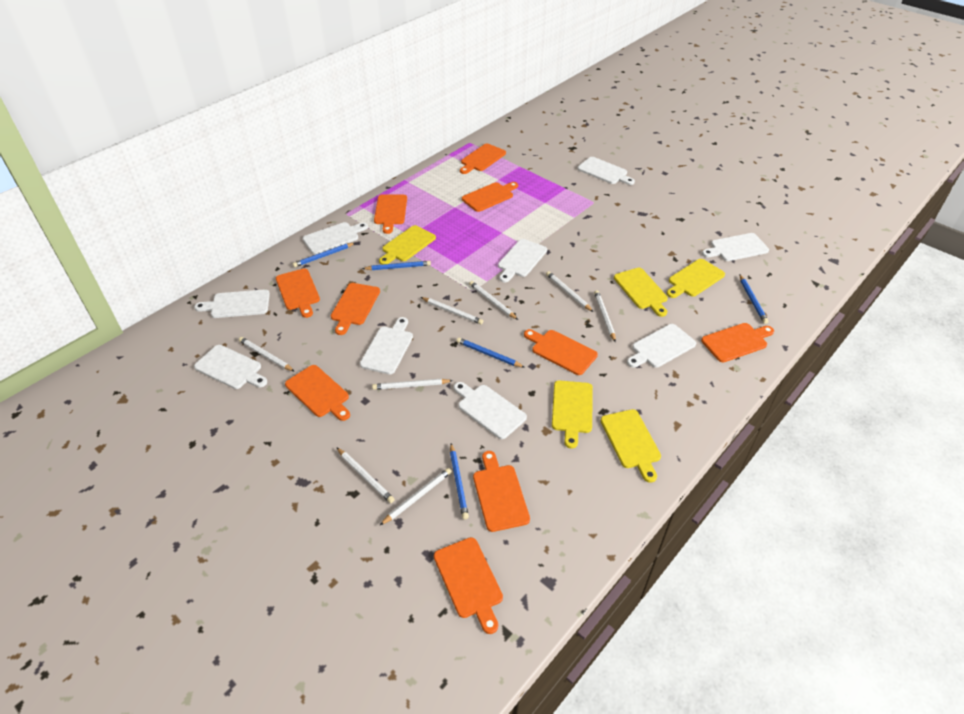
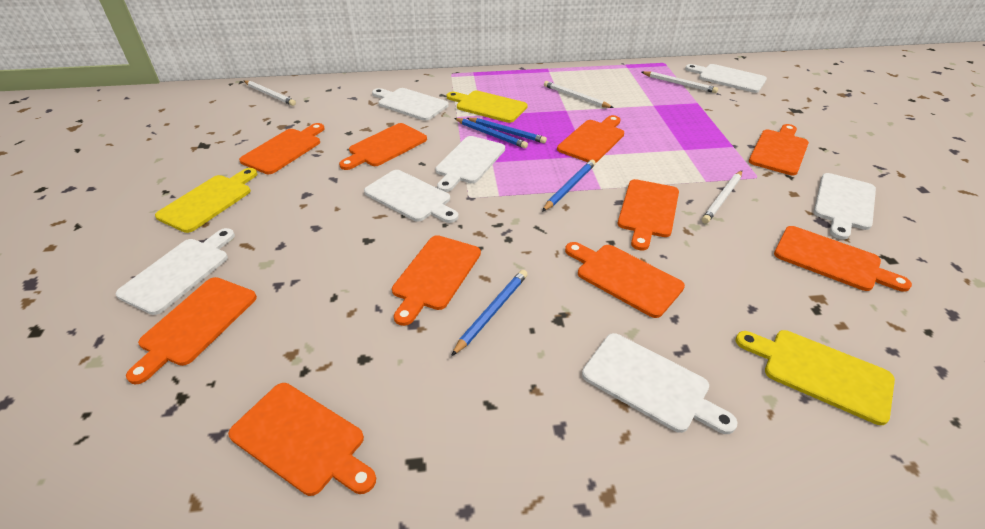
blue pencil: [293,243,355,267] [362,261,431,270] [450,443,469,520] [456,337,525,368] [740,275,768,324] = 5 -> [451,270,528,356] [454,118,528,149] [467,118,547,143] [542,160,596,212] = 4
white cutting board: [194,289,270,318] [194,345,267,389] [302,222,368,254] [360,317,413,374] [454,382,527,439] [498,239,547,283] [578,157,635,185] [627,324,696,368] [702,233,769,261] = 9 -> [116,228,235,315] [364,170,459,223] [372,88,449,121] [435,136,505,192] [582,333,738,434] [685,64,767,93] [814,173,876,239] = 7
white pencil: [239,337,295,372] [336,447,395,503] [372,379,453,390] [379,468,452,526] [421,297,483,325] [469,281,518,320] [546,271,593,312] [594,290,616,342] = 8 -> [244,80,296,106] [544,81,613,108] [642,71,718,93] [702,171,742,224] = 4
yellow cutting board: [379,225,436,265] [552,380,593,449] [601,409,661,483] [614,268,668,317] [667,259,725,298] = 5 -> [155,168,257,233] [447,91,528,123] [736,330,895,425] = 3

